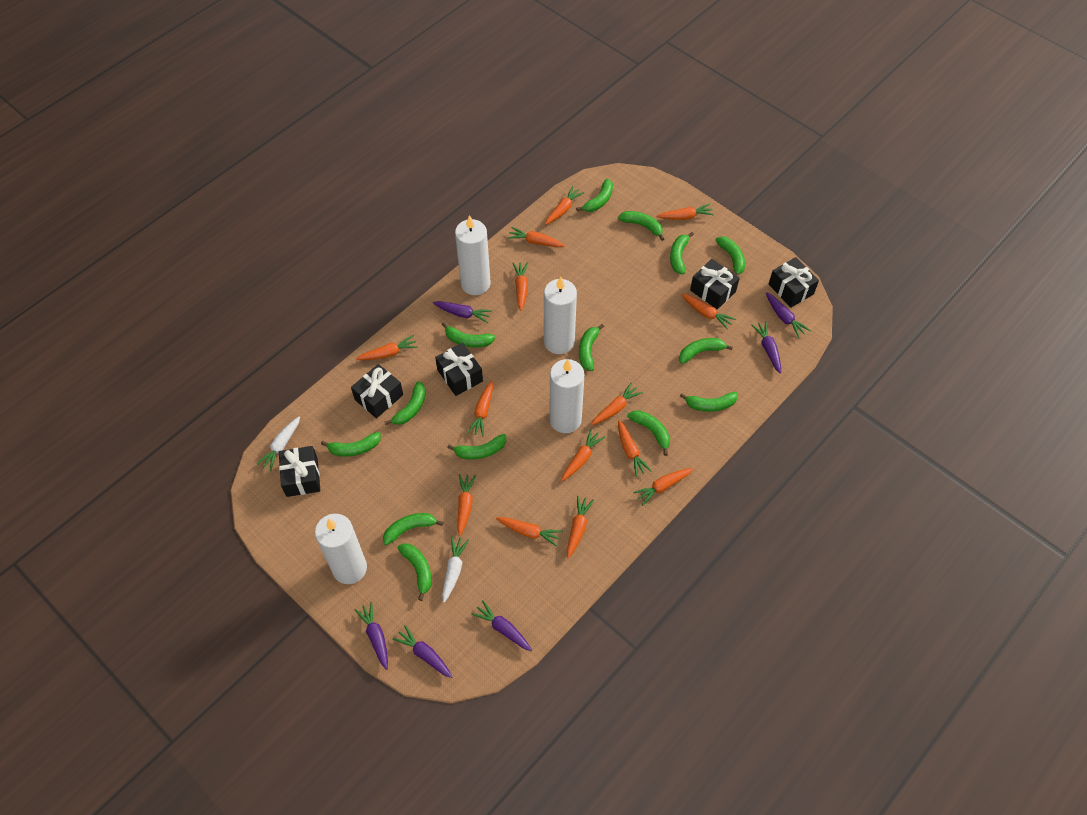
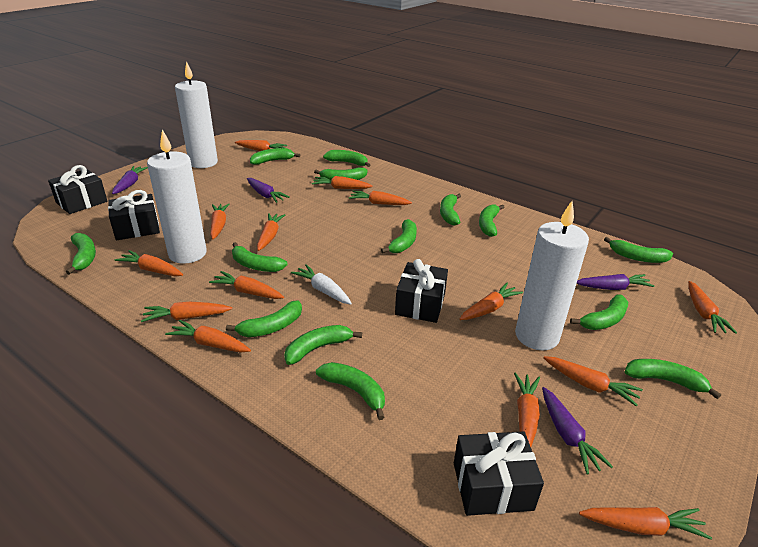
black gift: [279,446,320,497] [351,364,403,418] [435,343,483,396] [690,259,740,310] [769,257,819,308] = 5 -> [48,165,108,214] [108,190,160,240] [395,259,448,323] [454,431,544,516] = 4
purple carrot: [354,602,388,670] [393,625,452,678] [433,301,492,323] [471,600,532,651] [751,321,781,373] [766,292,811,338] = 6 -> [112,166,148,194] [247,178,290,203] [542,387,613,475] [577,274,654,290] = 4
white candle: [315,514,367,584] [455,215,491,295] [544,277,577,354] [549,359,585,433] = 4 -> [147,129,207,264] [175,61,218,168] [515,201,589,350] = 3
white carrot: [256,416,300,471] [442,537,469,603] = 2 -> [291,264,352,305] = 1

